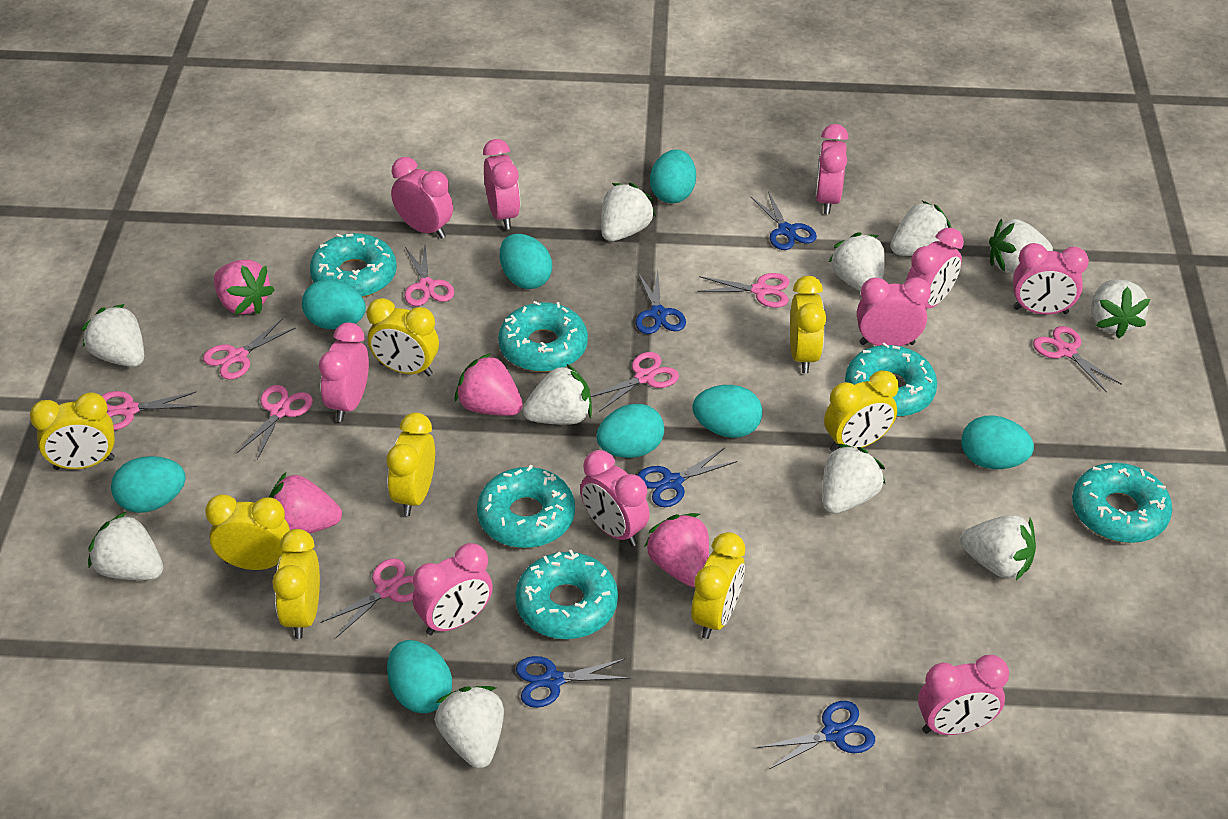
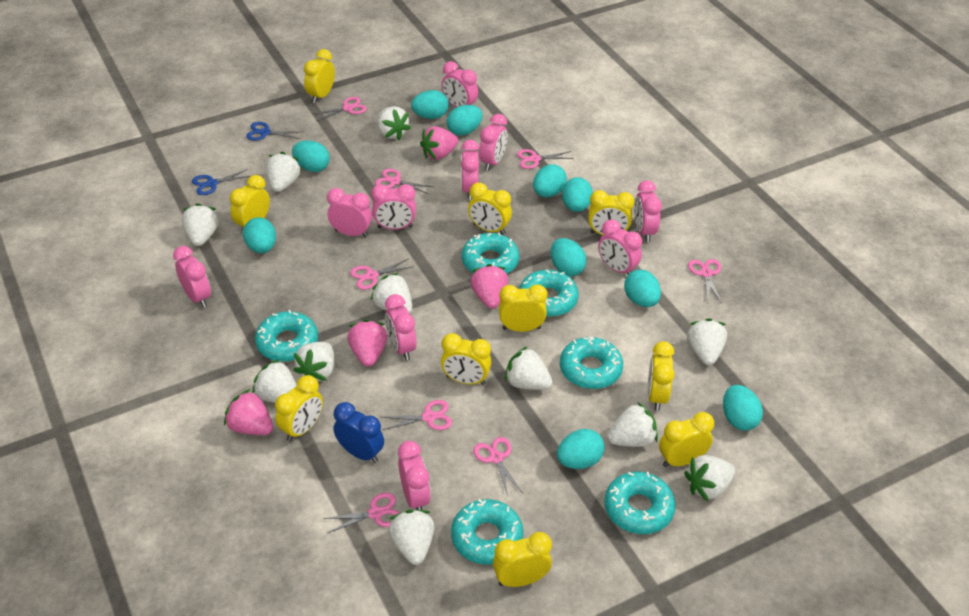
blue clock: none = 0 -> [333,402,384,463] = 1
blue scissors: [516,656,631,708] [636,271,686,334] [637,448,737,507] [751,191,817,250] [758,701,875,769] = 5 -> [192,169,250,195] [246,122,302,141] = 2
turquoise egg: [111,456,186,513] [302,279,366,329] [387,640,452,713] [500,234,552,289] [596,404,664,458] [650,150,696,203] [692,385,762,438] [961,415,1034,469] = 8 -> [243,217,276,253] [292,140,330,172] [411,90,449,119] [447,105,483,136] [533,164,567,197] [551,238,587,276] [557,429,605,469] [562,177,593,212] [624,269,661,307] [723,385,763,431] = 10
yellow clock: [30,392,115,470] [205,494,290,570] [272,529,320,639] [367,298,439,376] [387,412,435,516] [691,532,745,639] [790,276,826,373] [824,370,899,452] = 8 -> [230,175,270,234] [275,375,323,441] [304,49,335,103] [441,333,491,385] [468,183,512,235] [493,532,552,587] [499,284,548,332] [588,190,634,235] [648,341,674,411] [659,412,714,467] = 10

